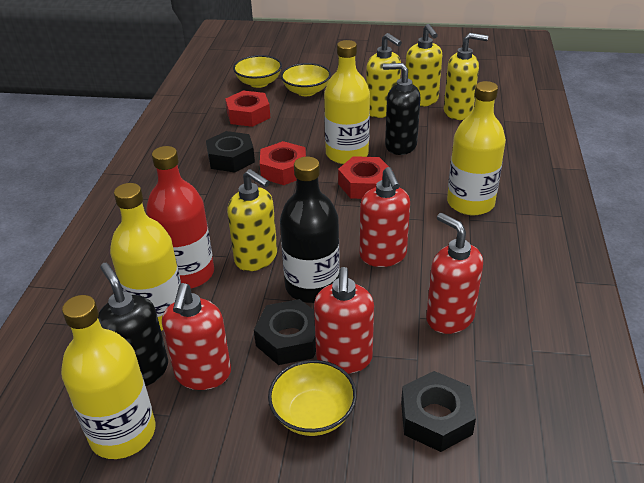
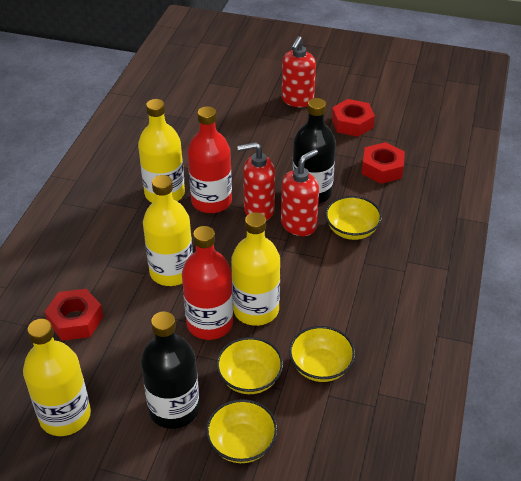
black bottle: [280,157,340,303] = 1 -> [141,311,200,429] [292,98,336,204] = 2
black nut: [206,131,255,172] [254,299,316,365] [401,371,476,452] = 3 -> none = 0
black soap dispenser: [98,263,168,386] [383,63,421,155] = 2 -> none = 0
red bottle: [146,146,214,288] = 1 -> [182,226,233,340] [188,106,232,213] = 2
red soap dispenser: [162,283,231,390] [314,267,374,374] [360,167,410,267] [426,213,483,334] = 4 -> [237,142,275,221] [281,149,319,236] [282,36,316,107] = 3
yellow bowl: [233,55,282,88] [268,360,357,436] [281,63,331,96] = 3 -> [206,399,278,463] [216,337,283,394] [289,326,355,382] [325,196,382,240] = 4
yellow soap dispenser: [227,169,277,271] [366,33,402,118] [406,24,442,107] [444,33,488,120] = 4 -> none = 0

